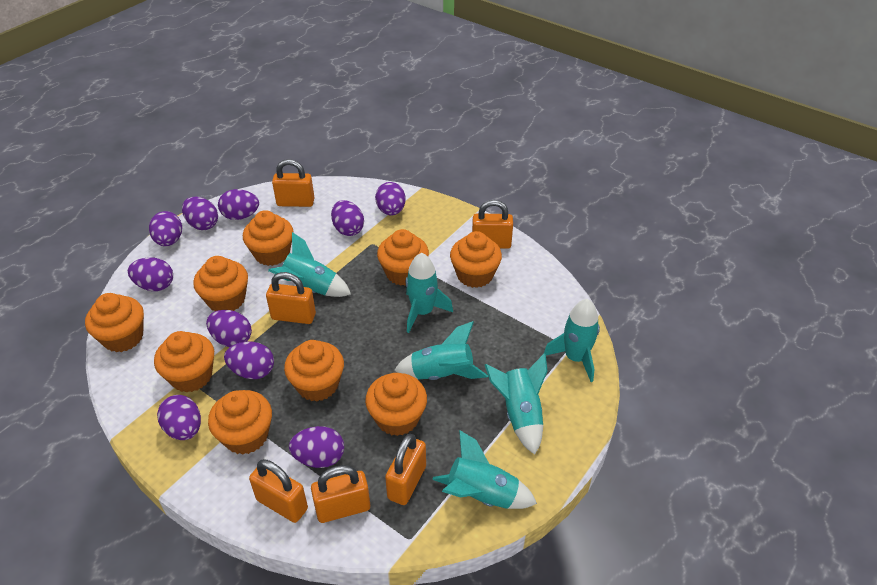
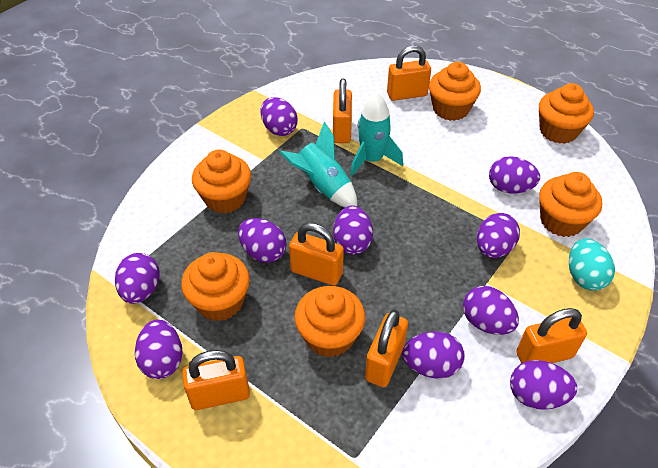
orange cupcake: [85,293,144,352] [154,331,214,393] [193,256,248,311] [208,390,272,455] [243,210,294,266] [284,340,344,401] [365,373,427,436] [377,229,429,286] [450,231,502,288] = 9 -> [181,252,250,321] [192,149,251,214] [294,286,365,357] [429,62,481,121] [539,83,594,144] [539,172,602,237] = 6
turquoise egg: none = 0 -> [569,239,615,291] = 1
turquoise rocket: [268,232,351,297] [394,321,488,380] [405,252,453,333] [432,430,537,509] [485,353,547,455] [544,299,600,382] = 6 -> [279,122,357,208] [350,93,403,176] = 2

